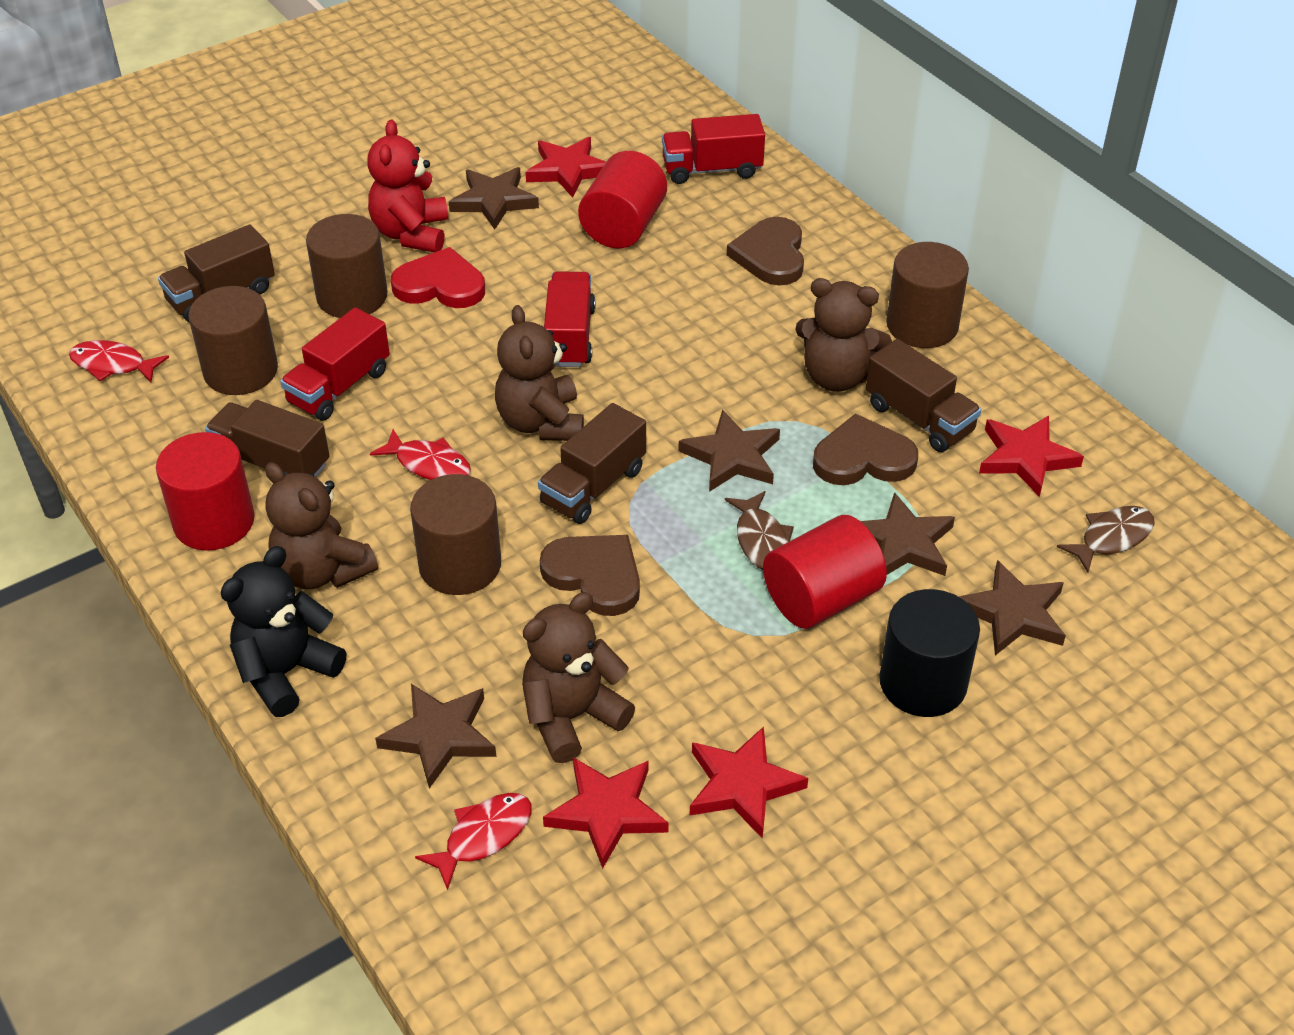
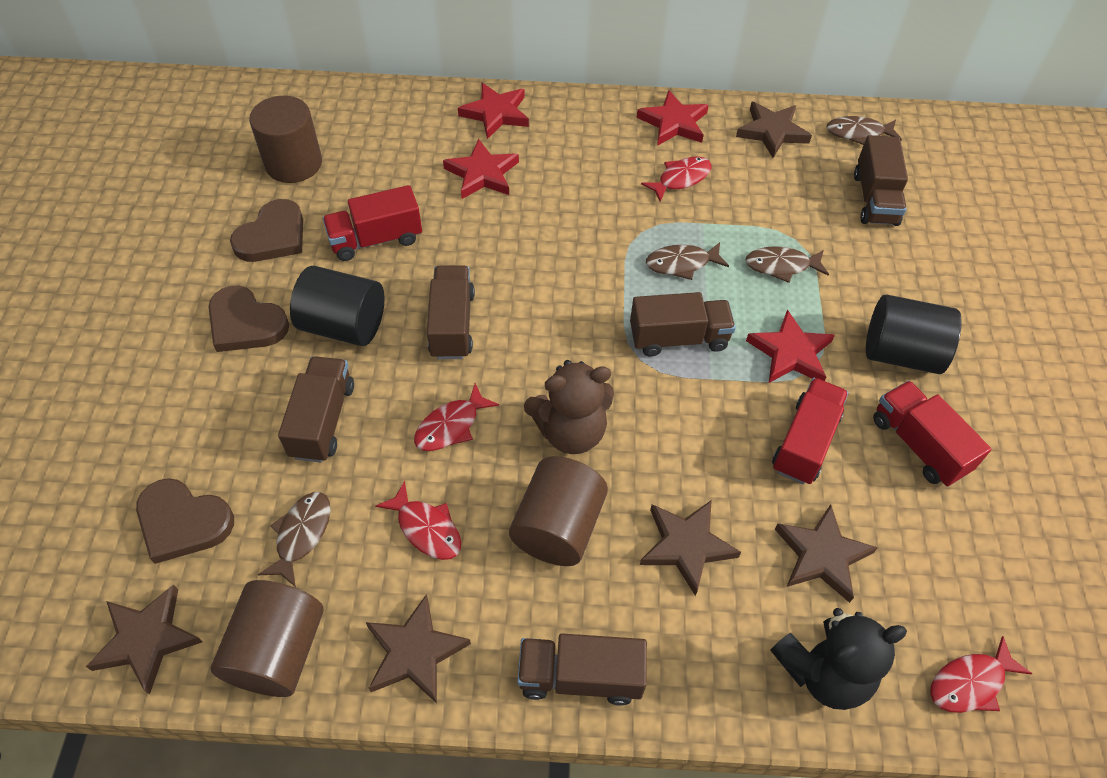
black cylinder: [879,589,980,717] = 1 -> [290,266,385,346] [866,295,962,374] = 2
brown cylinder: [188,286,278,395] [306,214,388,318] [410,474,501,595] [886,242,969,348] = 4 -> [211,580,324,697] [249,96,322,183] [509,456,608,566] = 3
brown fish: [725,491,794,570] [1057,506,1155,573] = 2 -> [258,492,331,587] [646,242,729,280] [745,246,829,283] [826,116,902,145] = 4
brown teddy bear: [265,462,378,589] [495,305,584,441] [522,592,635,763] [795,278,892,392] = 4 -> [524,360,614,454] = 1
brown truck: [158,225,275,322] [205,400,330,477] [538,403,646,524] [866,339,981,452] = 4 -> [278,356,354,462] [427,265,475,359] [517,634,647,706] [630,292,736,357] [854,135,908,226] = 5
red cylinder: [156,432,255,551] [578,151,667,249] [763,515,887,629] = 3 -> none = 0
red fish: [69,340,169,382] [370,429,471,480] [415,793,532,890] = 3 -> [375,481,461,560] [414,383,499,451] [641,156,712,202] [930,636,1032,713] = 4
red heart: [391,247,485,308] = 1 -> none = 0
red teddy bear: [367,120,448,252] = 1 -> none = 0

